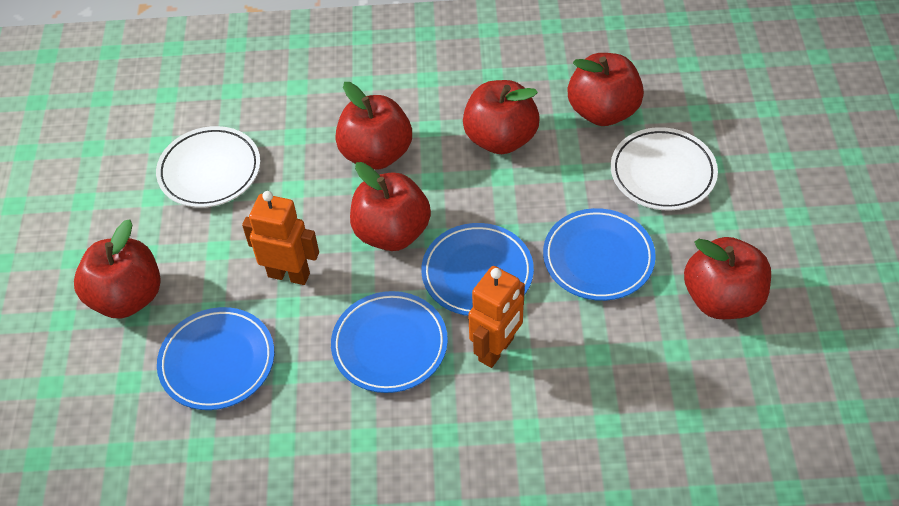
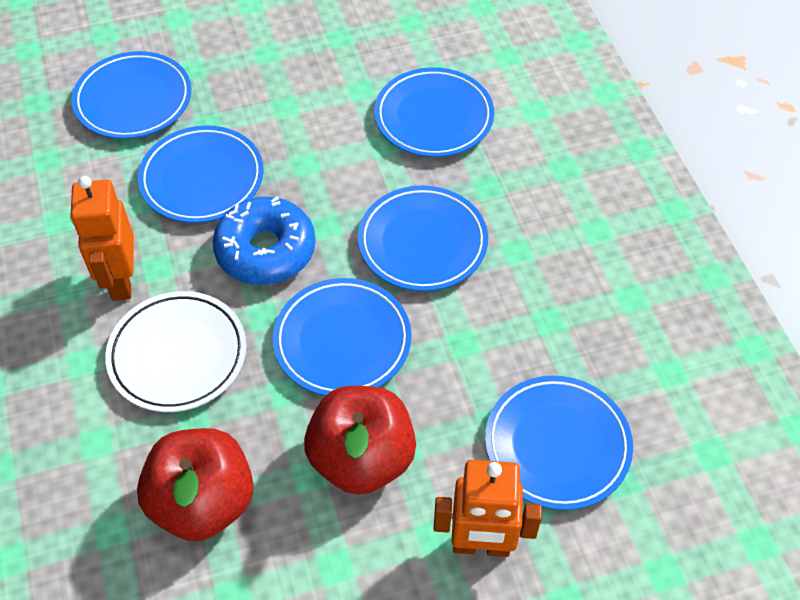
blue donut: none = 0 -> [213,196,316,285] = 1
blue plate: [157,307,274,410] [331,291,448,393] [421,223,534,316] [543,208,656,301] = 4 -> [72,51,192,139] [138,125,264,223] [273,278,411,396] [358,185,488,291] [374,67,494,157] [485,375,633,510] = 6
red apple: [74,219,161,318] [335,82,412,170] [350,162,431,251] [463,80,540,154] [568,53,644,126] [684,237,771,319] = 6 -> [137,428,254,541] [304,386,416,495] = 2
white plate: [156,126,260,208] [611,127,718,210] = 2 -> [105,291,246,412] = 1

